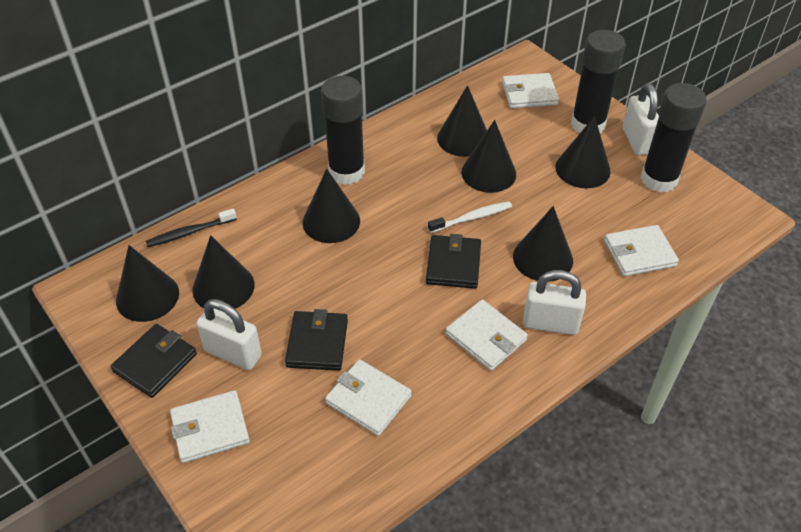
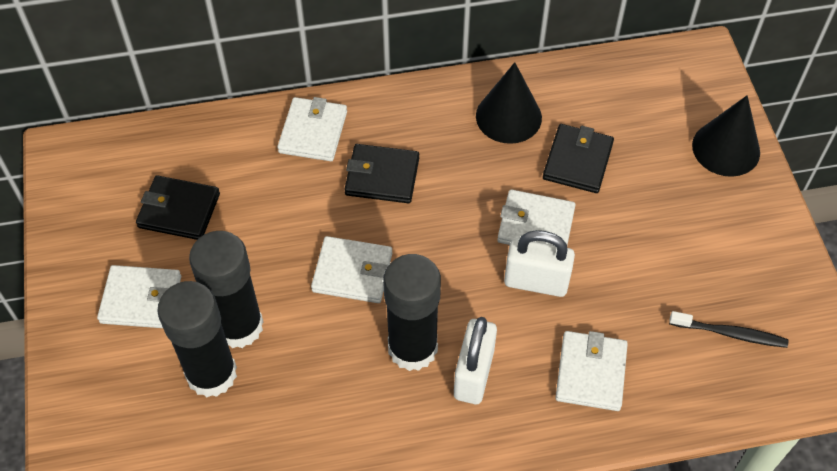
black cone: [116,245,179,322] [192,235,255,310] [303,169,360,243] [437,85,487,157] [461,120,516,193] [513,206,573,282] [555,116,611,188] = 7 -> [476,62,542,144] [692,95,760,177] = 2
white padlock: [196,299,262,370] [523,270,586,335] [623,83,659,155] = 3 -> [454,317,497,404] [504,230,575,297] = 2
white toothbrush: [428,201,512,233] = 1 -> none = 0

